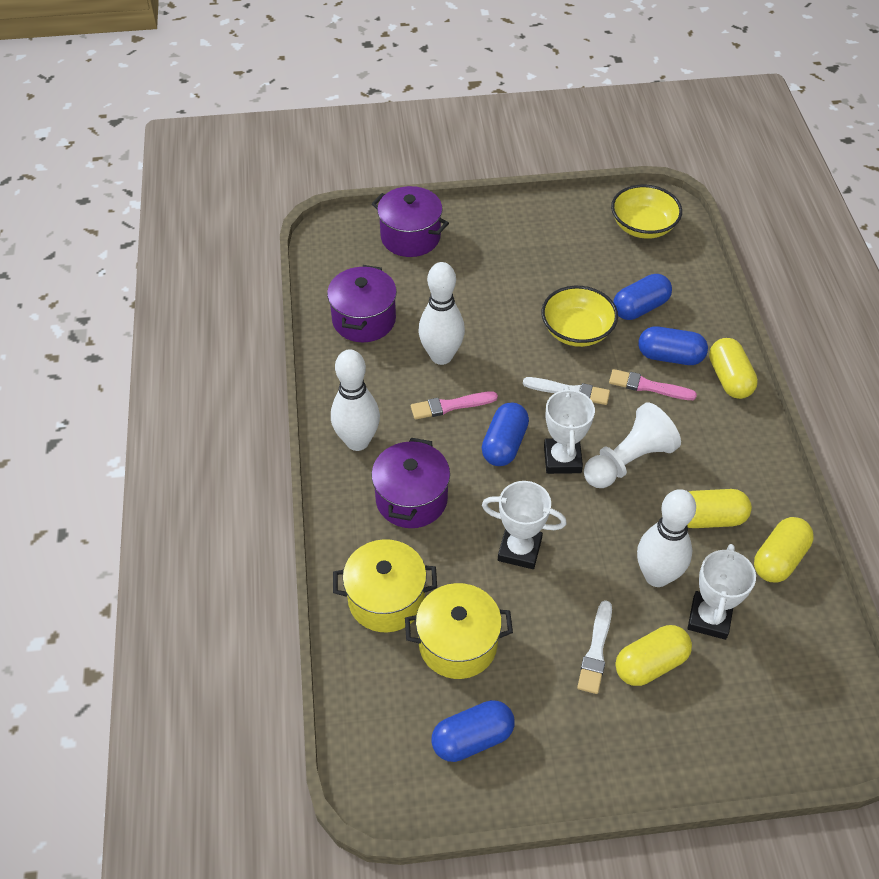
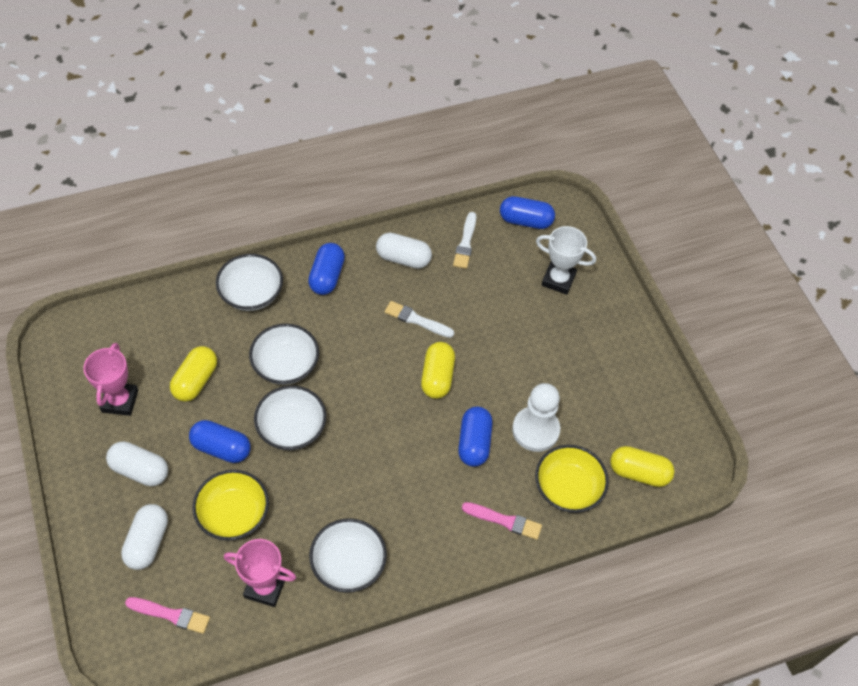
pink trophy: none = 0 -> [83,343,138,416] [224,539,296,607] = 2
purple pot: [327,265,397,342] [371,438,450,528] [372,186,449,257] = 3 -> none = 0
white bowl: none = 0 -> [216,254,283,311] [249,324,319,385] [254,386,326,450] [309,518,387,593] = 4
white bowling pin: [331,349,380,451] [419,262,465,365] [637,489,696,587] = 3 -> none = 0
white capsule: none = 0 -> [106,441,168,486] [121,504,168,570] [376,233,432,269] = 3
white trophy: [482,481,567,569] [544,386,595,474] [688,544,756,640] = 3 -> [536,226,596,295] = 1
yellow capsule: [615,625,692,686] [687,489,752,528] [709,338,758,399] [754,517,814,583] = 4 -> [170,346,217,402] [421,342,455,399] [610,446,675,487] = 3
yellow pot: [333,539,437,632] [405,583,513,679] = 2 -> none = 0

